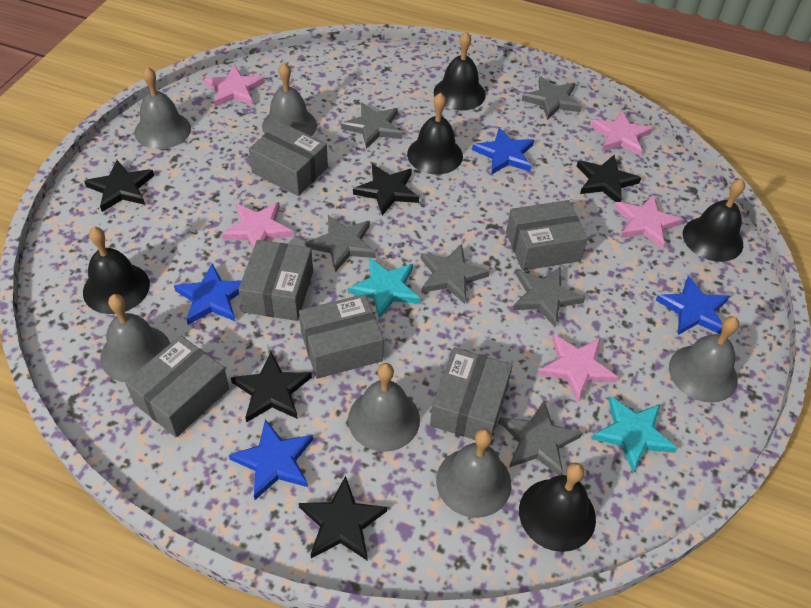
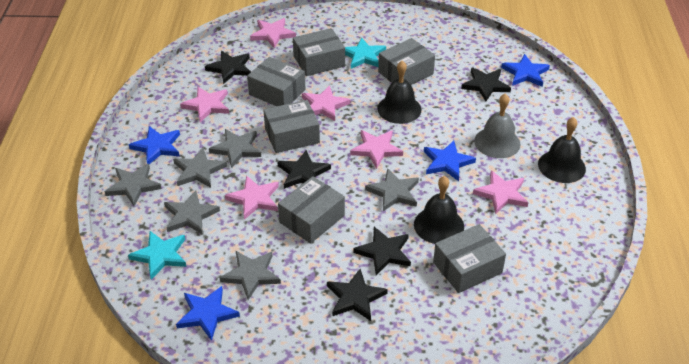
black bell: [83,227,150,314] [407,92,463,174] [434,31,486,111] [519,462,596,552] [683,179,745,262] = 5 -> [377,61,422,124] [414,176,464,244] [538,117,586,183] = 3
grey bell: [100,294,170,382] [134,67,191,149] [262,63,317,136] [348,363,420,452] [436,428,511,518] [669,316,739,403] = 6 -> [474,93,521,158] = 1
pink star: [204,65,265,107] [222,202,293,249] [538,334,618,402] [590,110,653,156] [614,195,683,249] = 5 -> [180,87,229,122] [225,175,279,220] [250,18,296,49] [302,85,350,121] [350,130,403,169] [473,171,529,214] = 6

